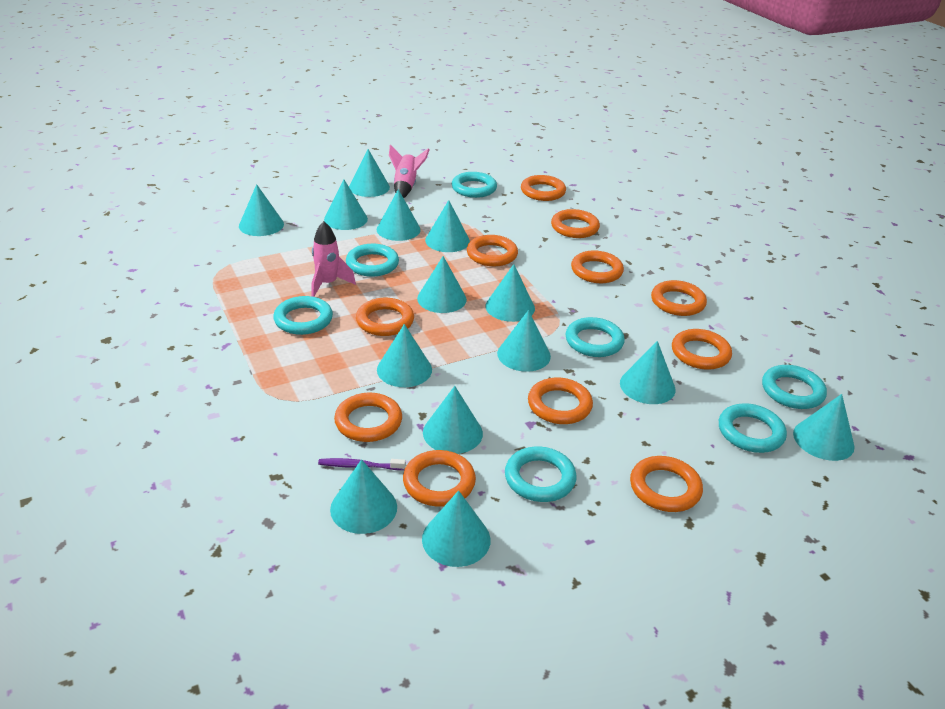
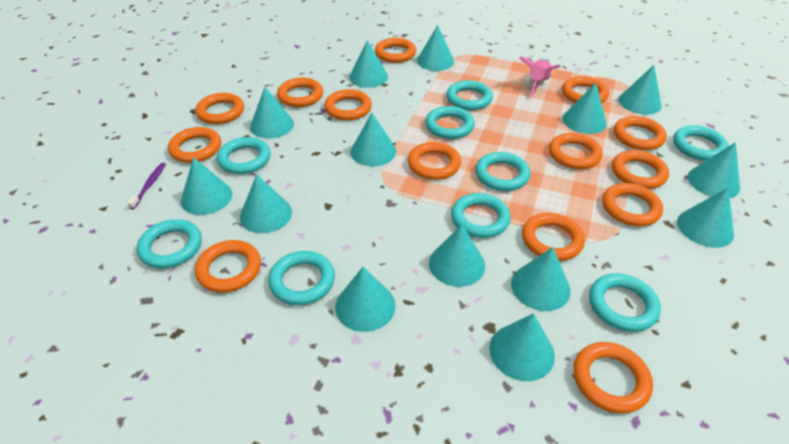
orange ring: [334,393,402,442] [356,298,414,336] [403,450,476,507] [467,235,518,266] [521,175,566,201] [528,378,593,424] [551,209,600,238] [571,250,624,283] [630,456,703,512] [651,280,707,316] [672,329,732,370] = 11 -> [168,127,221,163] [195,93,244,124] [195,240,261,293] [277,77,323,107] [324,89,372,120] [375,38,416,63] [408,142,461,180] [522,213,585,261] [549,133,603,169] [562,76,609,103] [573,342,653,413] [602,183,663,226] [612,150,669,189] [614,116,667,150] = 14
pink rocket: [311,221,356,297] [389,144,430,198] = 2 -> [519,57,560,97] = 1
turquoise ring: [273,296,333,335] [346,244,399,277] [452,172,497,198] [505,446,577,502] [566,317,625,357] [719,403,787,453] [762,365,827,409] = 7 -> [137,219,202,268] [217,137,271,174] [269,251,335,305] [425,106,475,139] [446,80,493,110] [451,193,511,238] [475,152,530,191] [589,273,661,332] [673,125,729,161] = 9

